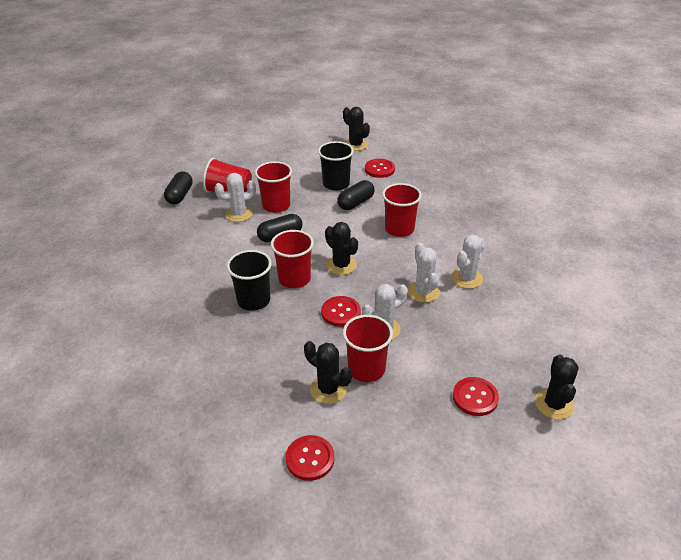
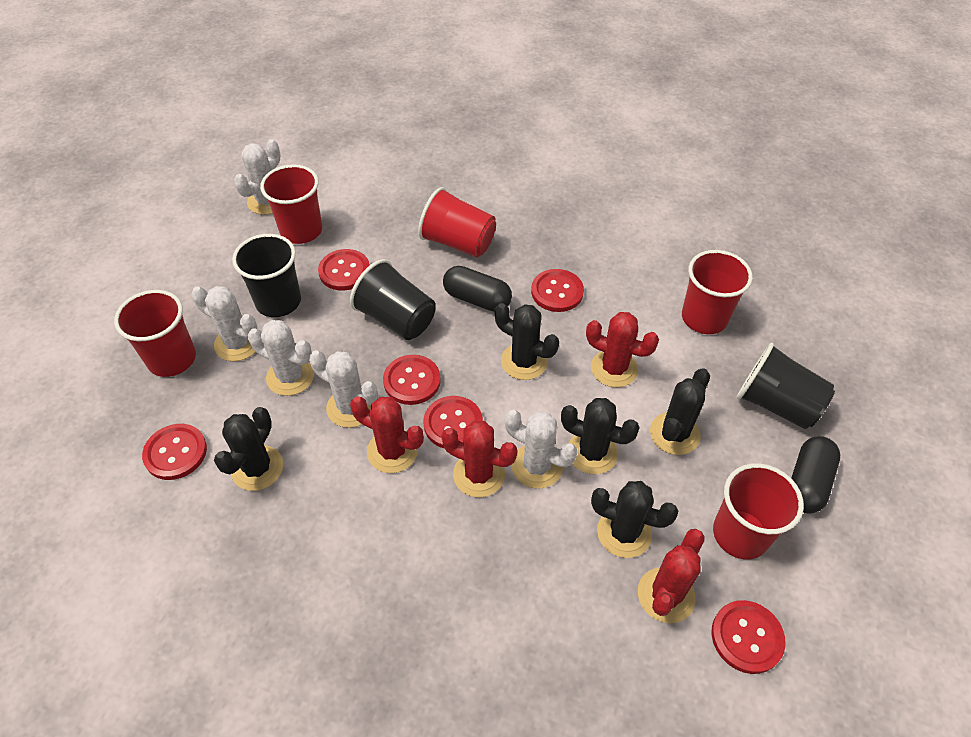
black cactus: [304,341,352,404] [325,222,358,275] [343,107,370,151] [535,355,579,420] = 4 -> [214,407,283,491] [495,303,559,380] [561,398,640,474] [591,481,678,558] [650,368,710,455] = 5
black capsule: [164,171,193,205] [257,214,302,242] [337,180,375,210] = 3 -> [443,266,512,312] [791,436,840,514] = 2
black cup: [227,250,272,311] [318,141,354,191] = 2 -> [232,234,301,317] [350,259,435,340] [737,343,835,429] = 3
red button: [285,435,335,481] [321,296,361,327] [365,159,395,178] [453,377,499,416] = 4 -> [142,424,207,480] [318,249,370,291] [383,355,441,405] [423,396,483,448] [531,269,584,312] [712,600,786,674] = 6
red cactus: none = 0 -> [350,396,424,473] [441,421,518,497] [586,312,659,387] [638,529,705,623] = 4
white cactus: [215,173,256,222] [362,284,408,340] [408,243,440,303] [451,234,485,289] = 4 -> [191,286,257,361] [234,139,280,215] [248,320,314,396] [309,350,377,428] [504,409,577,489] = 5

